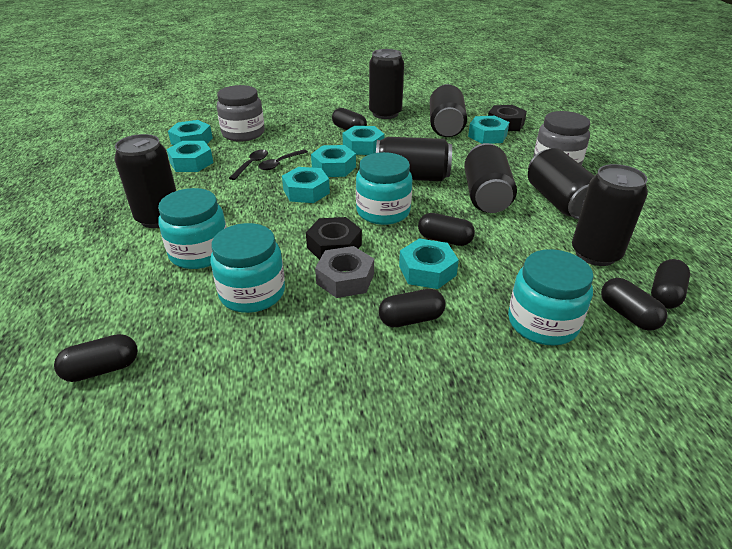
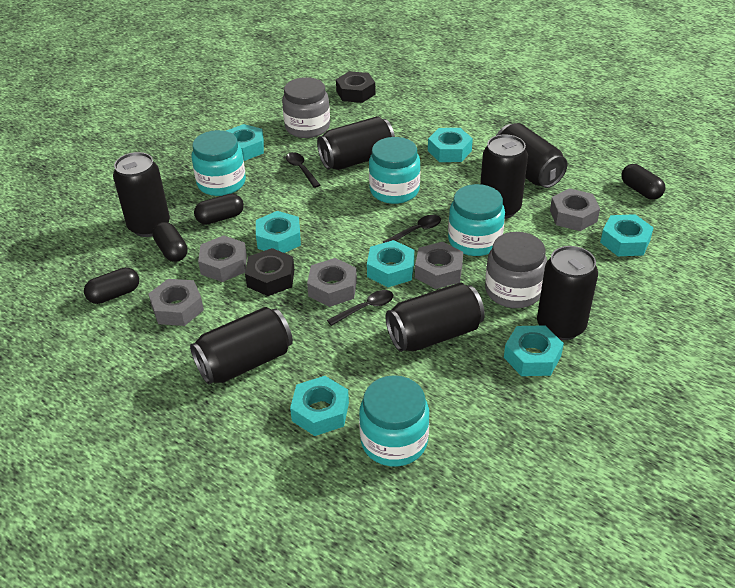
black capsule: [54,334,138,382] [332,108,367,130] [378,289,445,327] [418,213,475,246] [601,278,668,331] [651,259,690,309] = 6 -> [84,267,139,304] [152,222,188,262] [194,194,244,225] [621,164,665,200] = 4
black spoon: [229,150,268,180] [258,149,308,170] = 2 -> [286,152,320,188] [327,290,394,326] [383,215,441,243] = 3
grey nut: [315,246,374,298] = 1 -> [149,279,204,326] [198,235,247,282] [307,258,357,307] [415,242,463,289] [550,188,600,231] = 5

